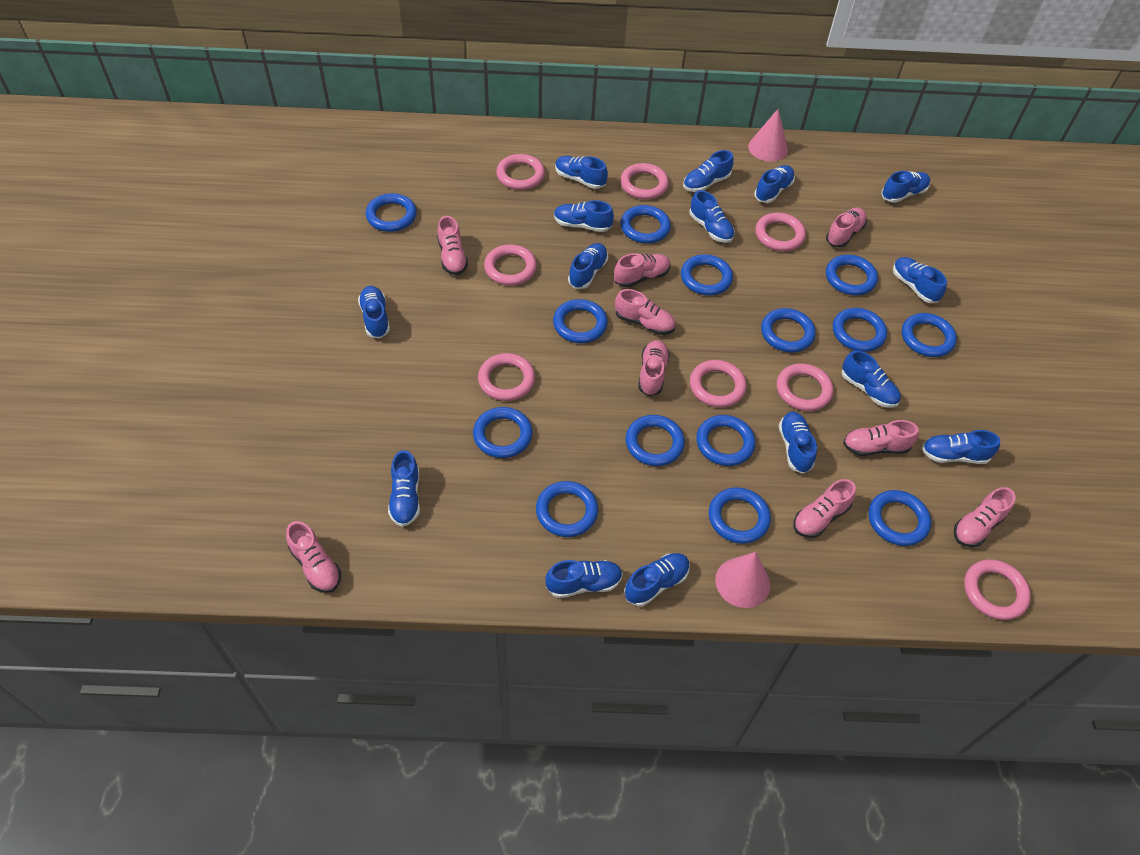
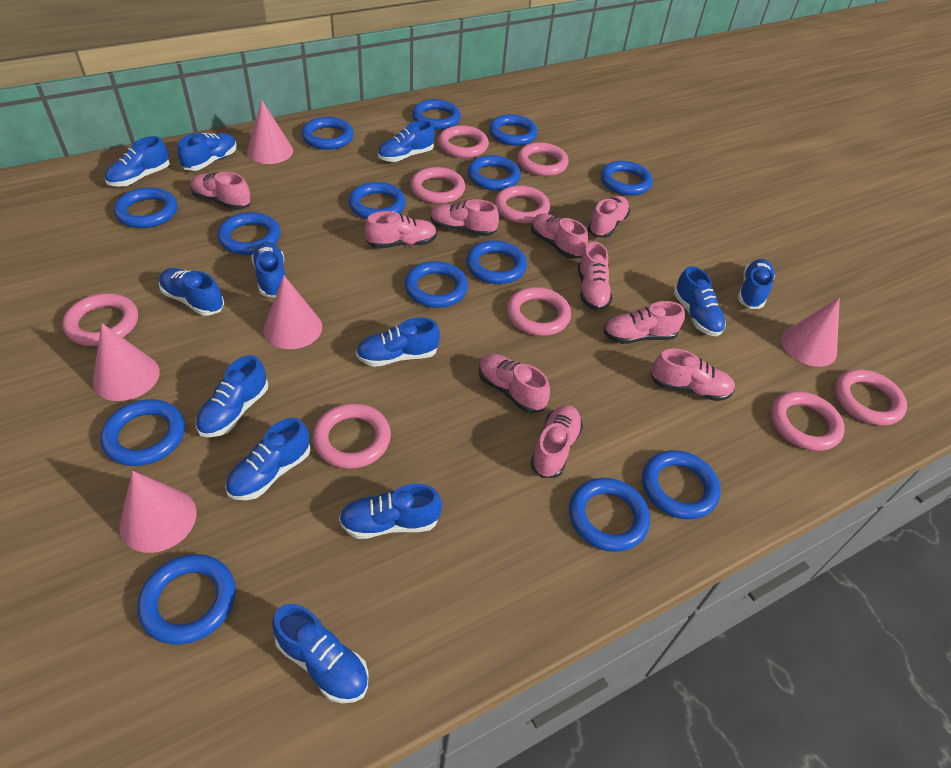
blue shoe: [358,286,390,339] [388,450,420,527] [545,560,623,598] [554,200,614,232] [555,156,608,189] [568,243,608,289] [624,553,690,606] [683,150,734,192] [689,190,735,243] [754,165,795,203] [778,411,817,474] [842,350,901,408] [881,171,930,203] [893,257,947,303] [922,430,1000,464] = 15 -> [105,136,170,187] [159,268,224,316] [178,133,237,171] [196,355,268,437] [225,418,311,500] [251,242,285,298] [272,604,369,703] [339,484,442,539] [356,317,440,367] [378,120,435,162] [674,266,726,336] [738,259,775,309] = 12
pink cone: [715,552,770,608] [748,109,788,162] = 2 -> [92,323,160,401] [119,471,196,553] [247,100,293,164] [263,275,322,349] [781,297,840,367] = 5
pink ring: [478,353,535,401] [484,244,537,286] [496,154,545,190] [620,163,669,199] [690,360,747,407] [755,213,806,251] [777,363,833,411] [964,559,1031,620] = 8 -> [62,293,138,346] [313,403,391,469] [410,167,465,204] [438,125,489,158] [495,185,550,223] [507,287,571,336] [517,142,569,176] [771,391,845,451] [834,369,907,426] = 9
pink shoe: [286,521,341,593] [437,216,468,275] [614,253,671,287] [615,289,676,335] [638,340,670,396] [794,479,856,538] [826,207,867,248] [843,420,919,456] [954,487,1015,547] = 9 -> [191,172,251,210] [365,211,437,249] [430,199,499,236] [479,354,550,413] [530,405,583,478] [531,213,588,259] [578,241,612,310] [588,196,630,238] [604,301,685,344] [651,349,735,401] = 10

